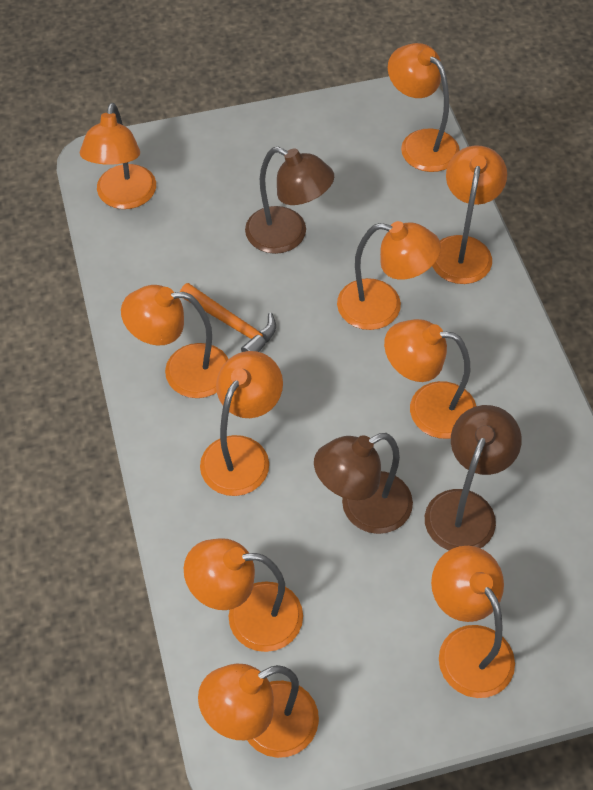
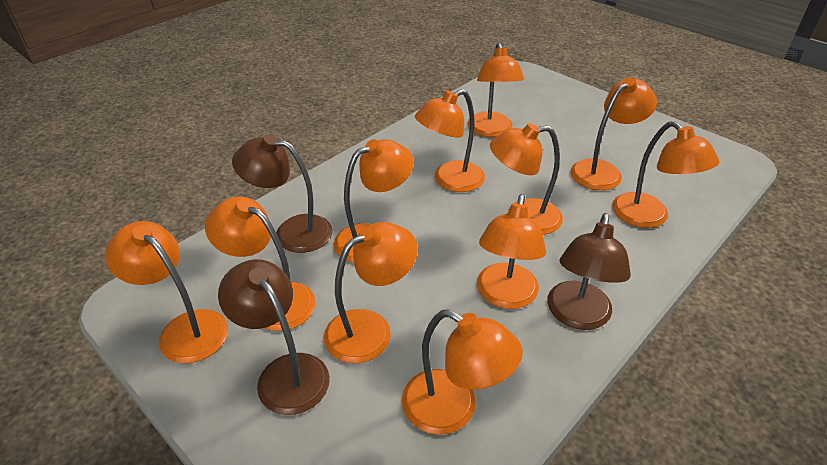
orange hammer: [180,283,276,352] = 1 -> none = 0
orange lamp: [80,103,156,209] [121,285,228,398] [184,538,303,652] [198,664,319,758] [200,351,283,496] [337,221,441,330] [384,319,476,439] [388,43,460,172] [431,546,515,698] [432,145,507,284] = 10 -> [105,221,228,363] [205,197,315,331] [324,222,418,363] [334,139,414,263] [402,309,523,435] [415,89,485,192] [468,43,524,137] [477,194,546,309] [490,123,563,235] [571,77,657,190] [612,121,720,228] = 11

